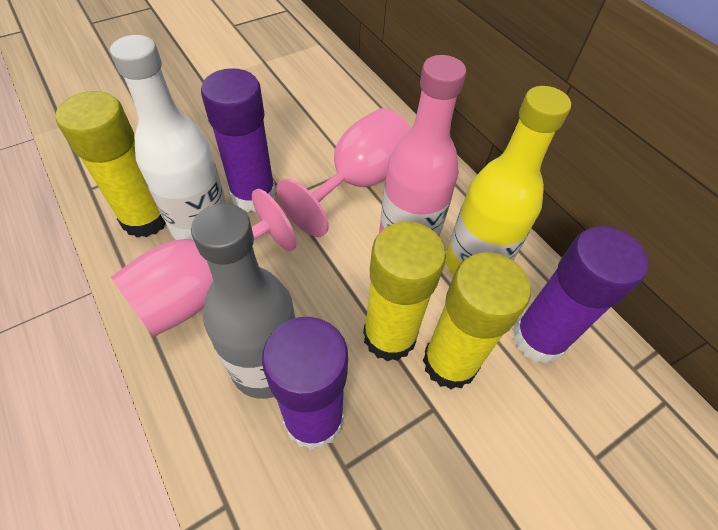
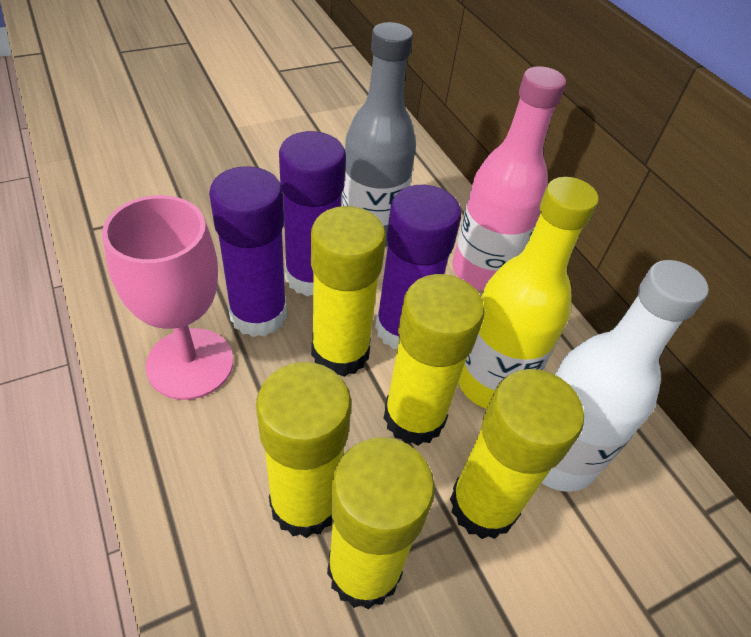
pink goblet: [111,189,297,337] [276,108,411,237] = 2 -> [102,195,233,400] = 1
yellow glue stick: [56,91,166,237] [363,222,446,361] [423,252,531,389] = 3 -> [256,362,351,538] [311,206,386,377] [327,437,435,609] [384,274,485,445] [450,369,584,539] = 5

